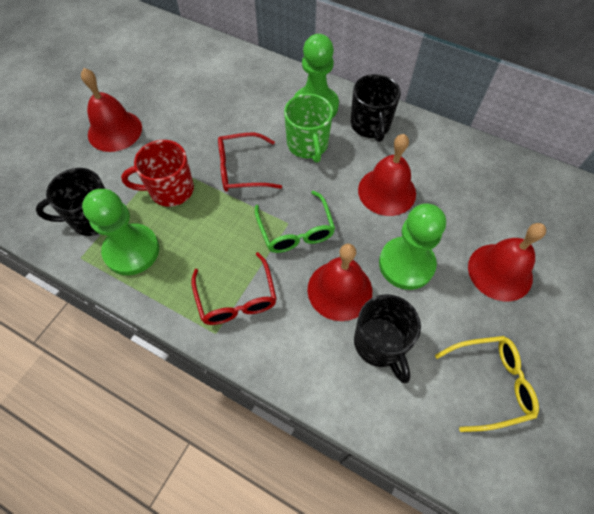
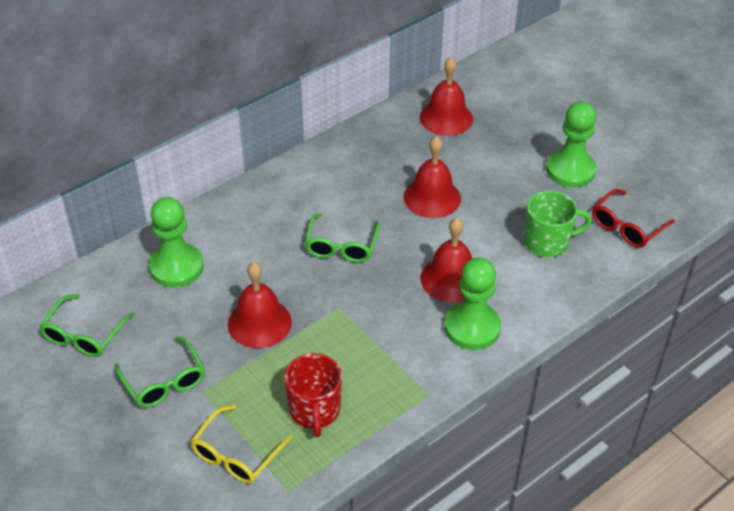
black mug: [36,168,105,236] [350,74,401,142] [354,295,421,383] = 3 -> none = 0
green glasses: [255,191,335,253] = 1 -> [39,294,135,357] [114,337,205,408] [305,213,380,263] = 3
red glasses: [191,252,277,325] [218,133,282,192] = 2 -> [592,189,675,248] = 1

